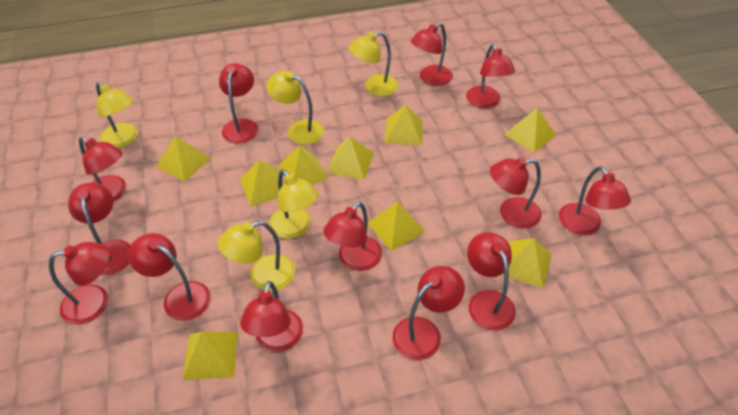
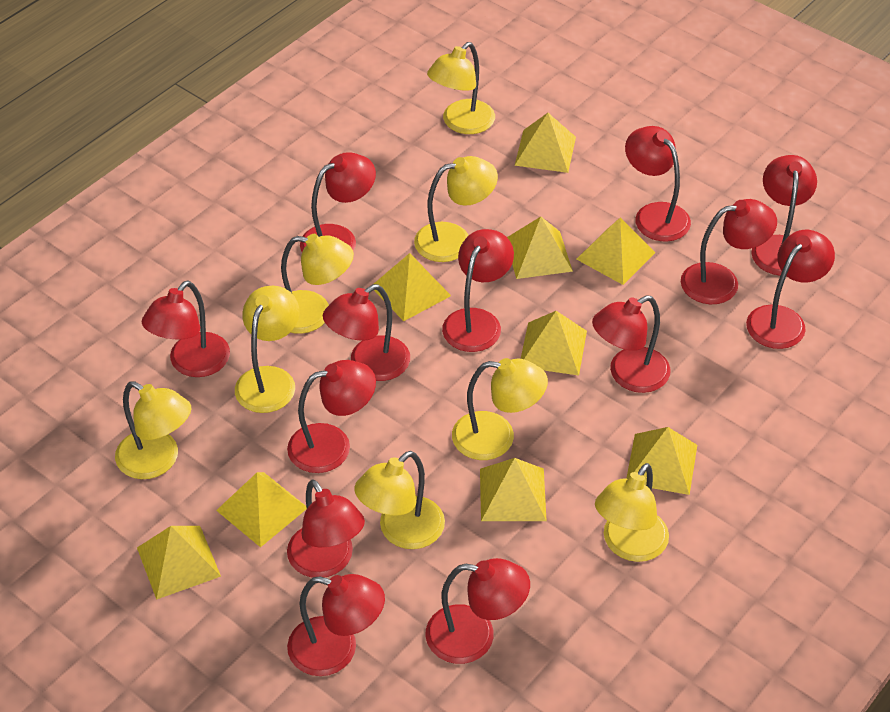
yellow lamp: [96,82,138,148] [218,221,295,291] [266,71,324,145] [269,170,319,238] [349,32,399,96] = 5 -> [115,381,191,479] [235,286,299,413] [281,234,354,334] [354,451,445,549] [414,156,498,262] [427,42,495,134] [452,358,548,460] [595,463,669,562] = 8

